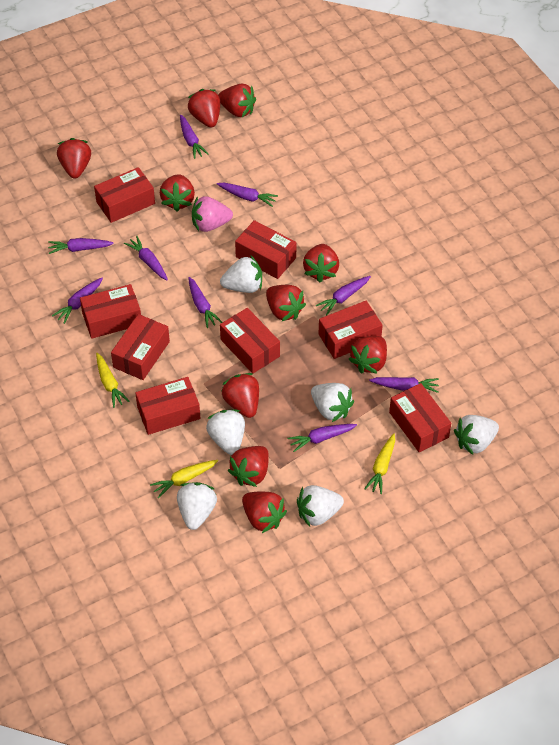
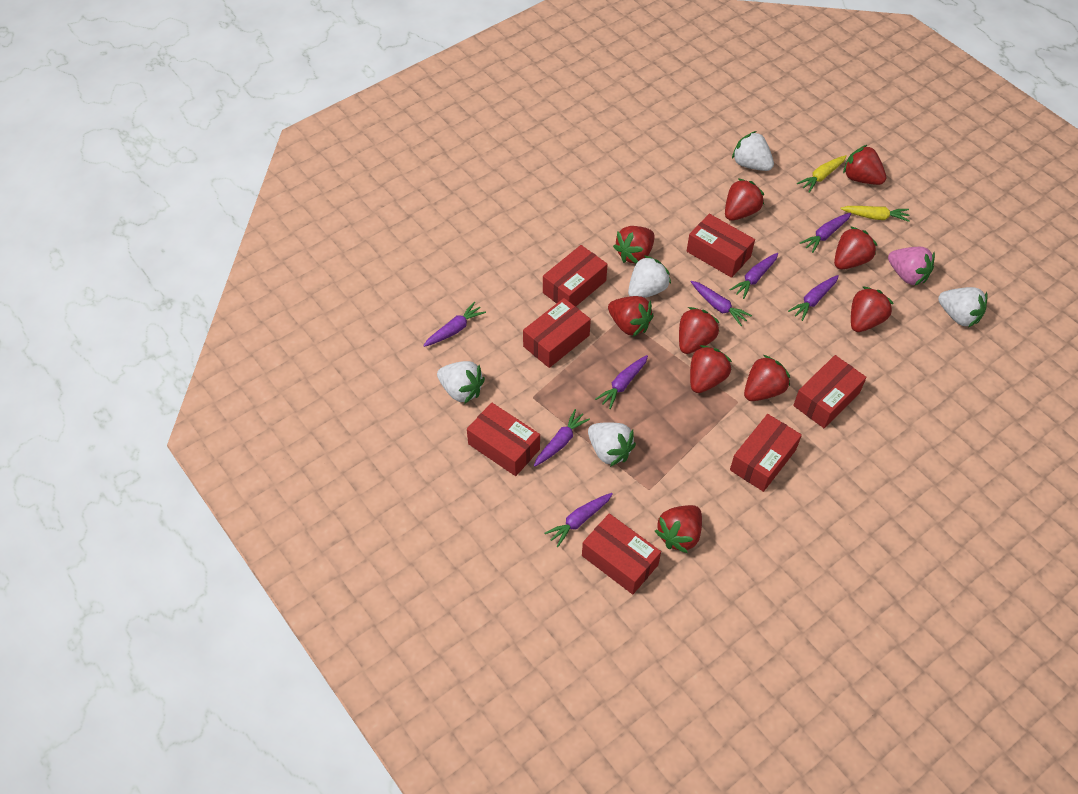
purple carrot: [48,238,114,254] [52,278,103,324] [124,236,168,280] [180,115,209,159] [188,277,222,328] [217,183,278,207] [287,424,357,452] [316,276,371,316] [369,377,439,393] = 9 -> [423,302,486,347] [534,409,590,467] [544,493,612,547] [595,355,648,409] [691,281,752,326] [729,253,778,299] [788,275,839,321] [800,213,851,253] = 8
red box: [80,284,141,339] [94,167,155,223] [111,314,170,380] [135,377,200,435] [220,308,280,373] [235,220,296,279] [319,301,383,359] [389,383,451,452] = 8 -> [467,403,540,476] [523,298,591,368] [543,245,608,306] [582,513,661,594] [687,214,755,278] [730,414,802,492] [793,355,867,428] = 7
white strawberry: [177,482,217,530] [206,410,245,455] [220,255,262,293] [297,485,344,527] [311,383,354,422] [454,415,499,455] = 6 -> [437,361,485,404] [588,422,636,467] [628,256,671,298] [732,131,774,171] [938,287,988,328] = 5
yellow carrot: [96,353,130,408] [150,460,218,498] [364,433,395,494] = 3 -> [797,155,847,193] [840,206,910,222] = 2

